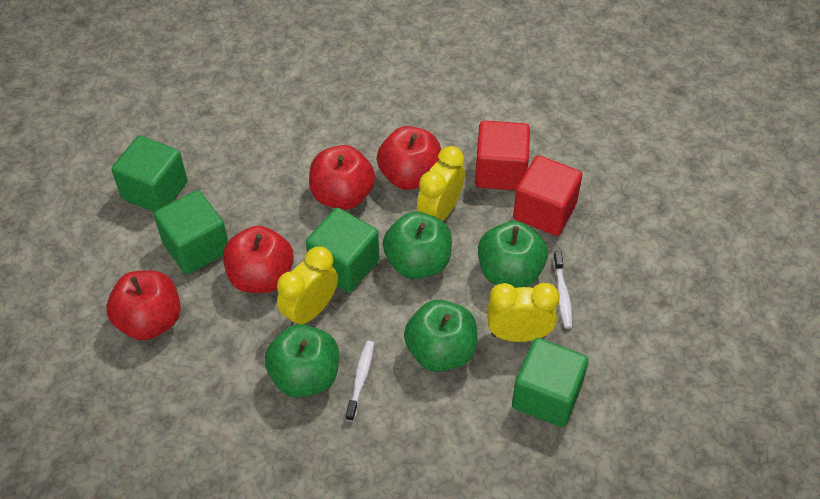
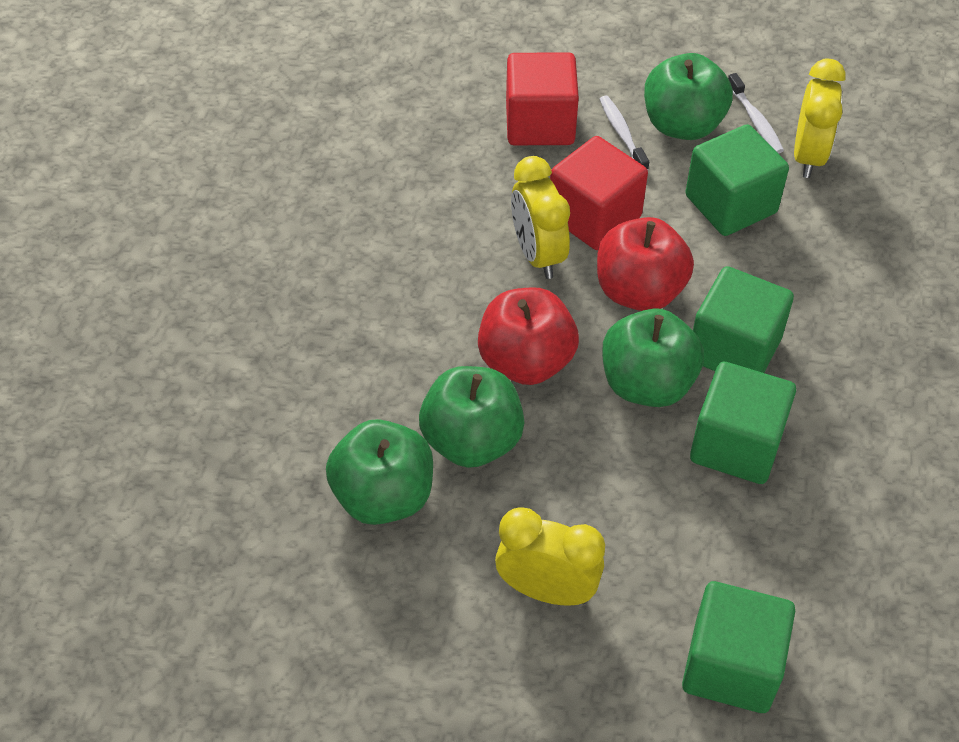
red apple: [106,270,181,341] [223,226,294,293] [309,145,375,210] [377,126,441,190] = 4 -> [478,287,579,385] [597,217,694,311] = 2

